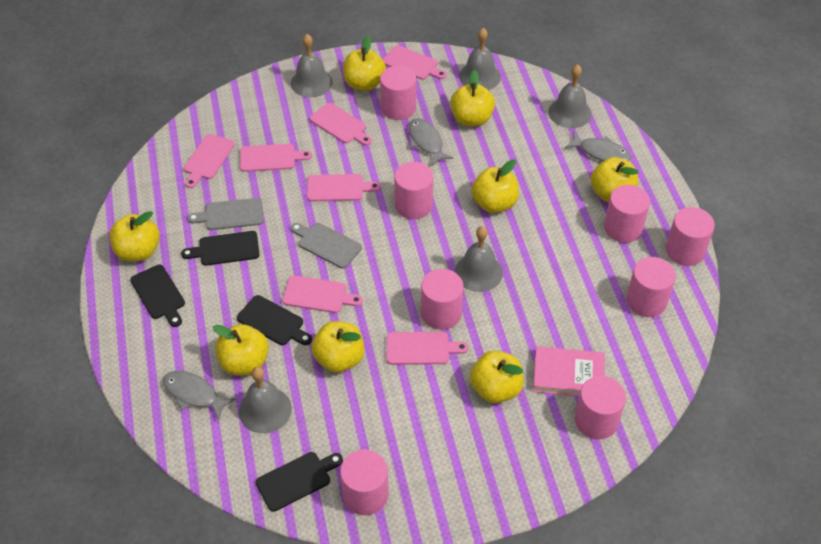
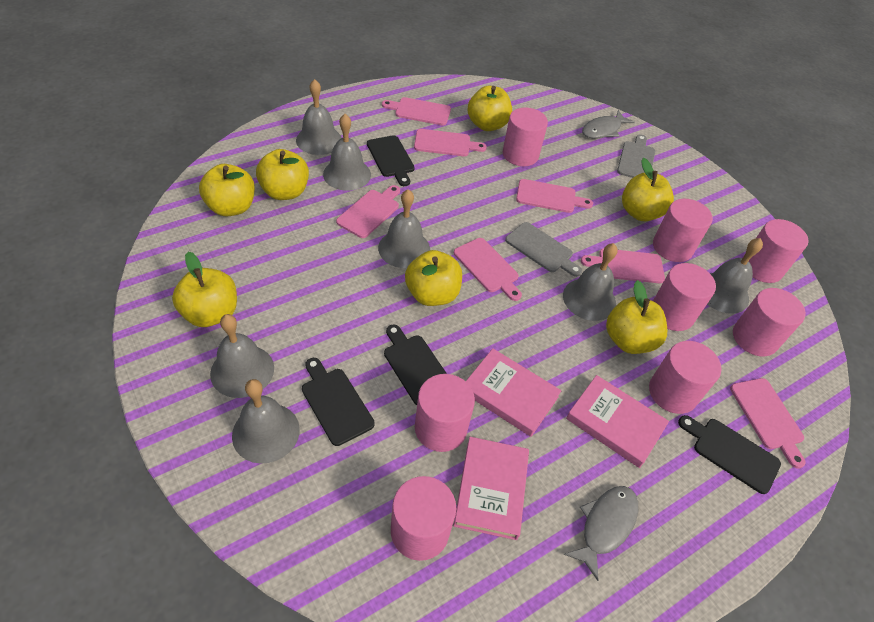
grey bell: [239,367,292,433] [291,34,333,97] [455,226,503,292] [459,28,501,90] [548,64,591,128] = 5 -> [210,314,274,398] [232,379,300,464] [296,79,342,155] [323,114,371,191] [378,189,430,268] [563,243,618,321] [707,238,763,314] = 7
grey fish: [163,371,236,421] [409,118,454,166] [565,131,631,161] = 3 -> [564,486,638,581] [582,110,635,139] = 2
pink book: [533,346,605,396] = 1 -> [453,437,529,540] [466,348,562,437] [566,375,669,468] = 3
yellow apple: [109,211,160,261] [213,324,269,376] [311,321,364,373] [343,36,386,91] [450,70,495,127] [470,351,524,403] [471,159,519,213] [590,157,639,203] = 8 -> [172,252,237,327] [199,164,255,217] [256,149,309,200] [405,250,462,306] [468,86,512,131] [606,280,667,354] [622,158,674,221] = 7

